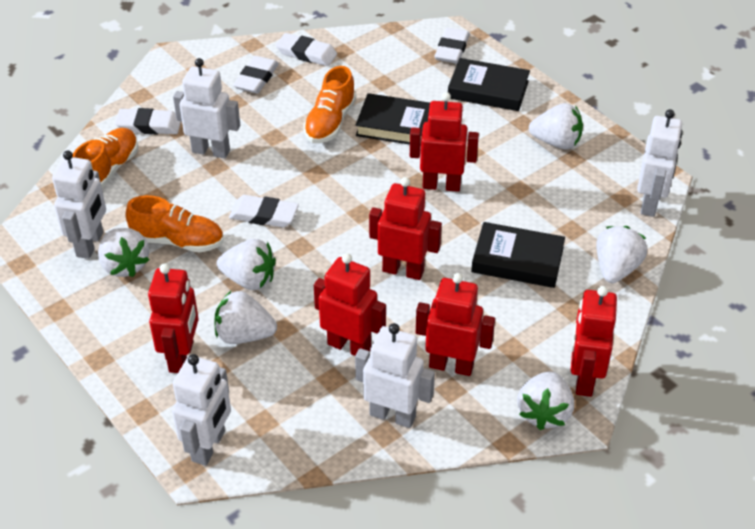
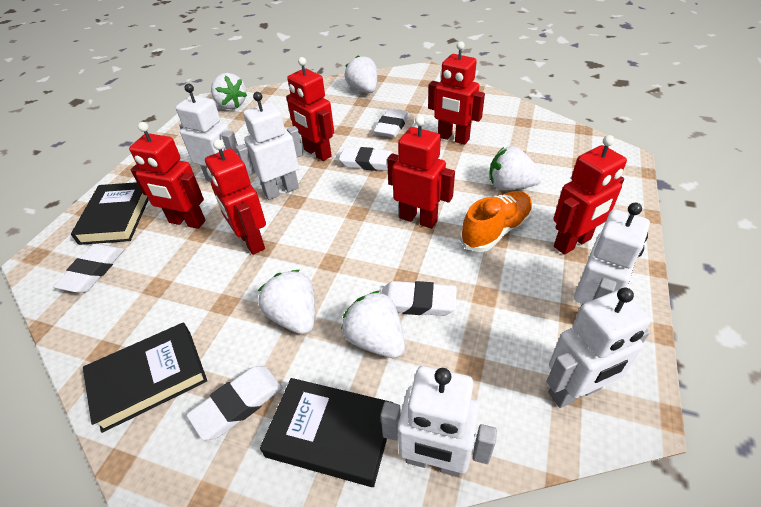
orange shoe: [73,128,138,188] [126,195,224,252] [303,66,356,143] = 3 -> [460,191,533,252] = 1
white strawberry: [98,228,149,277] [214,291,277,344] [217,239,276,290] [517,371,574,430] [529,103,583,149] [596,226,647,283] = 6 -> [211,73,247,109] [258,270,315,335] [341,290,405,358] [345,55,377,93] [489,146,543,191] = 5

